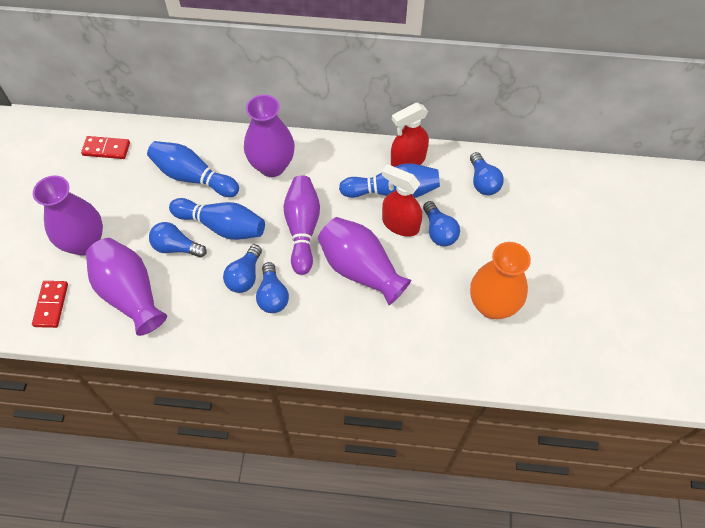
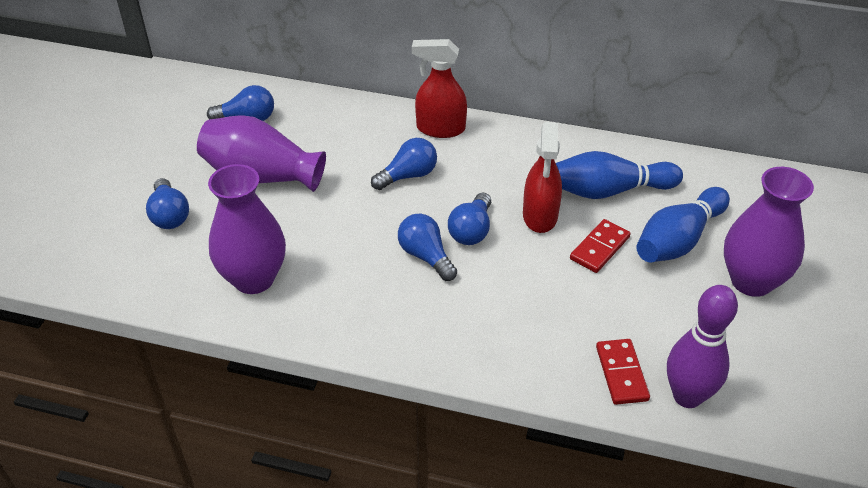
blue bowling pin: [147,141,239,197] [169,198,265,240] [339,163,440,198] = 3 -> [556,151,683,199] [636,187,730,263] = 2
orange vase: [470,242,531,319] = 1 -> none = 0
purple vase: [33,175,103,256] [86,238,167,336] [244,95,295,177] [318,217,411,305] = 4 -> [197,115,326,192] [208,164,286,294] [724,167,814,297] = 3

